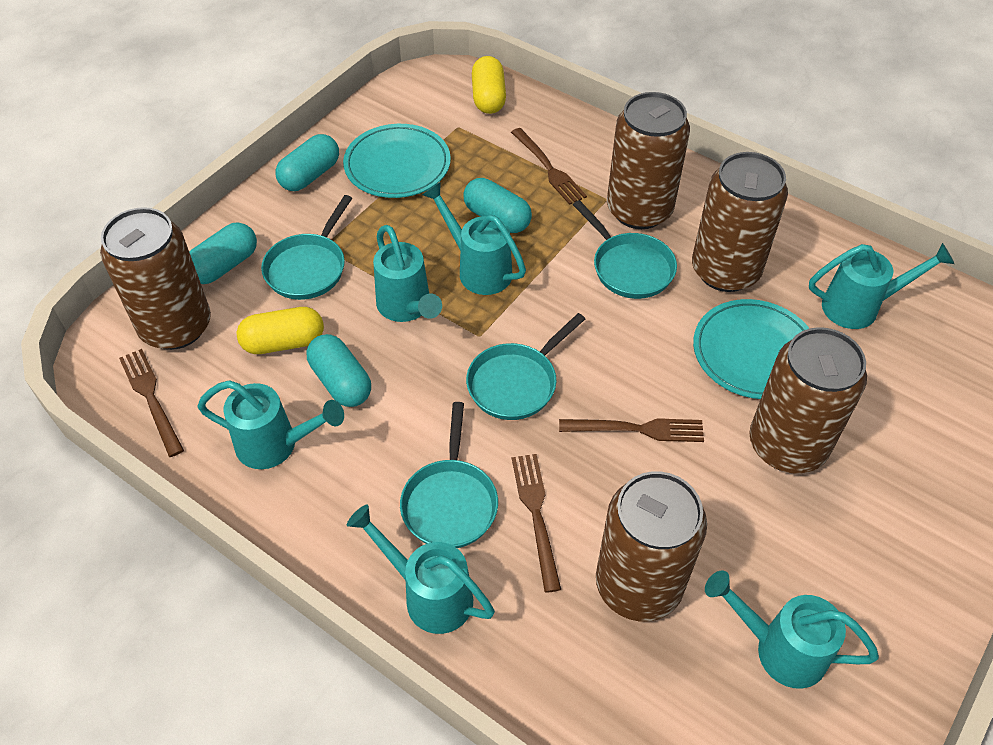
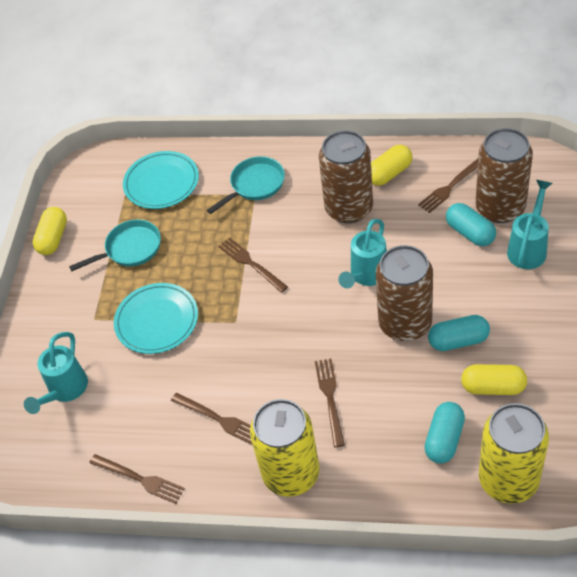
brown can: [100,207,211,350] [596,471,707,622] [607,92,690,229] [692,152,788,292] [749,327,867,474] = 5 -> [319,130,373,223] [376,245,433,341] [475,128,533,223] = 3
brown fork: [119,349,184,457] [511,128,587,205] [512,454,561,593] [559,418,704,442] = 4 -> [89,454,185,504] [171,393,252,445] [218,237,288,293] [315,359,345,447] [418,159,478,213] = 5
turquoise capsule: [189,222,257,284] [276,134,339,191] [307,334,371,407] [463,178,532,233] = 4 -> [424,402,465,464] [428,315,490,351] [446,203,496,246] = 3
turquoise pan: [261,195,352,300] [400,402,498,548] [466,313,585,420] [573,200,677,299] = 4 -> [69,219,161,271] [207,156,285,214] = 2
turquoise watering can: [197,380,344,469] [347,504,495,634] [373,225,442,322] [422,182,526,295] [705,570,879,689] [809,243,954,329] = 6 -> [24,332,88,414] [338,219,387,288] [507,180,552,269] = 3
yellow can: none = 0 -> [250,399,319,497] [479,403,549,504] = 2
yellow capsule: [237,307,324,354] [472,56,506,114] = 2 -> [32,207,67,255] [371,145,412,186] [461,364,527,395] = 3

